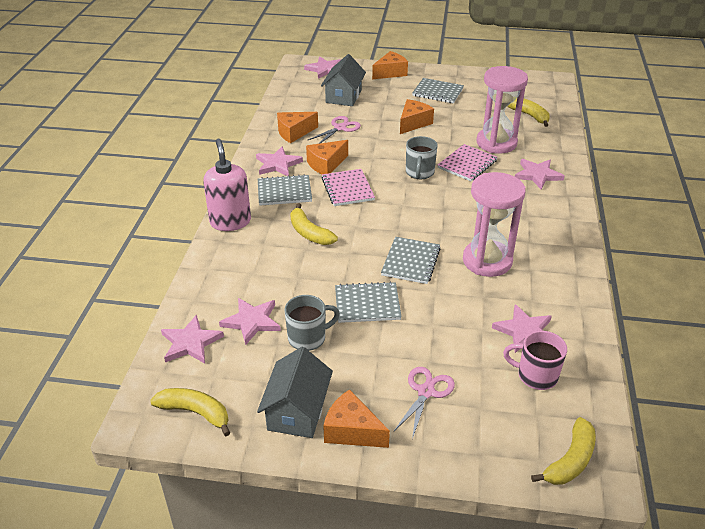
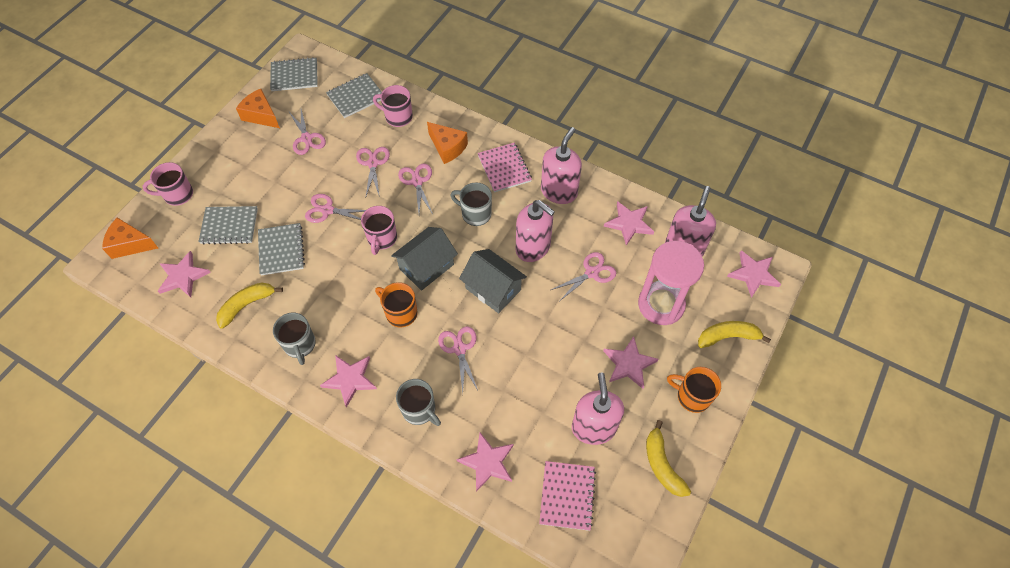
grey mug: [285,295,340,351] [406,136,437,179] = 2 -> [273,313,316,365] [396,379,441,426] [450,183,492,226] = 3
orange cheese: [277,112,318,143] [306,140,348,174] [323,389,390,448] [372,51,408,79] [400,99,434,134] = 5 -> [102,218,158,259] [236,89,280,128] [427,122,468,164] = 3
orange mug: none = 0 -> [375,282,418,328] [667,367,721,413] = 2
pink hourglass: [463,172,525,277] [477,66,528,154] = 2 -> [638,241,704,325] = 1
pink mug: [503,331,567,390] = 1 -> [143,162,193,206] [361,206,397,255] [373,85,413,127] = 3
pink scissors: [307,116,361,144] [393,367,455,439] = 2 -> [289,109,326,155] [305,194,366,223] [356,147,390,197] [398,163,433,214] [438,326,478,393] [551,252,616,301] = 6
pink soap dispenser: [203,139,251,231] = 1 -> [516,200,555,262] [541,127,582,204] [572,373,624,445] [665,186,716,257] = 4
yellow banana: [150,388,230,436] [290,203,338,245] [507,99,550,127] [531,417,596,485] = 4 -> [216,283,283,329] [646,420,691,497] [698,321,771,348] = 3

